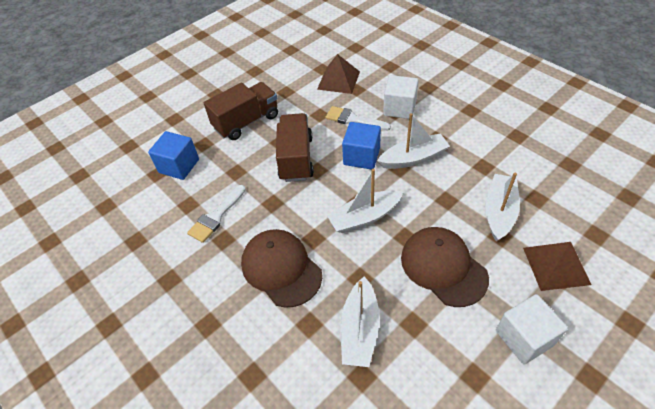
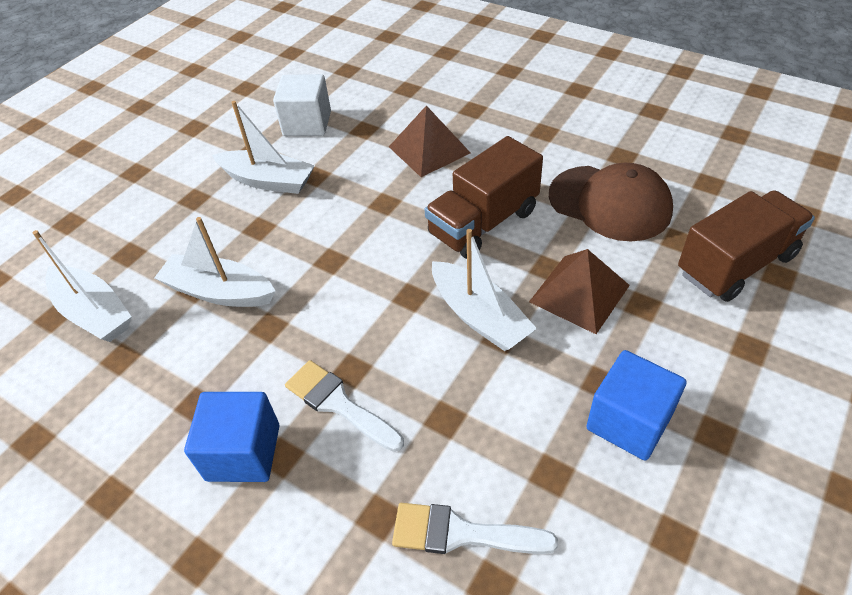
brown cap: [241,229,322,308] [401,227,489,307] = 2 -> [549,163,673,242] = 1
white cube: [383,75,419,119] [496,294,568,364] = 2 -> [273,74,331,136] = 1

